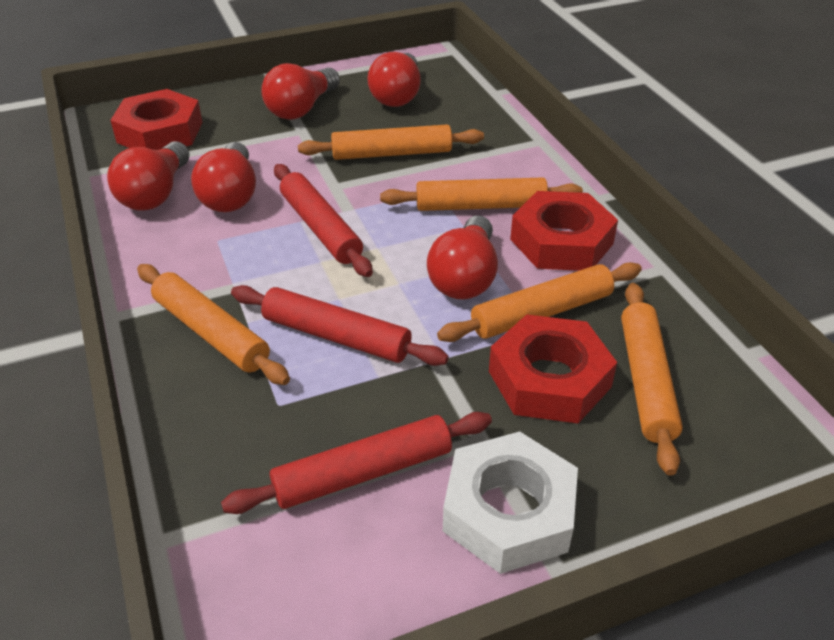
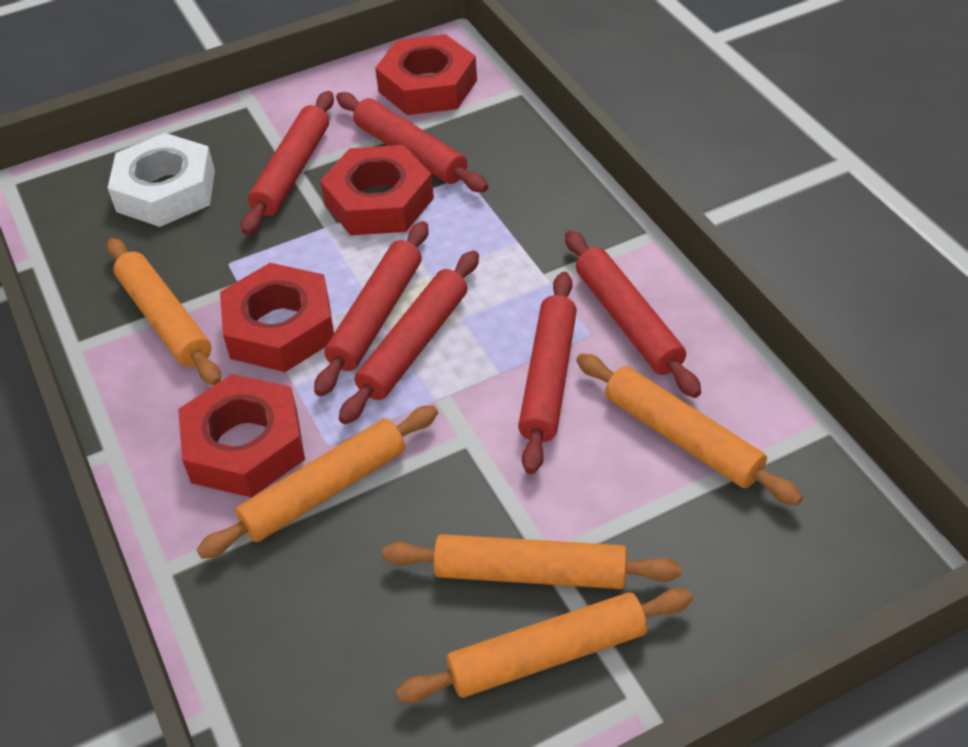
red light bulb: [107,141,189,211] [191,142,256,212] [261,63,340,120] [367,52,421,107] [427,216,498,300] = 5 -> none = 0
red nut: [111,89,203,150] [489,314,617,423] [510,191,618,271] = 3 -> [178,374,305,498] [220,263,334,372] [320,145,434,235] [375,34,477,115] = 4
red rolling pin: [221,412,492,514] [231,285,449,366] [274,164,373,277] = 3 -> [241,91,334,235] [314,221,429,397] [336,92,488,192] [339,250,479,424] [518,272,577,474] [565,230,701,398] = 6

